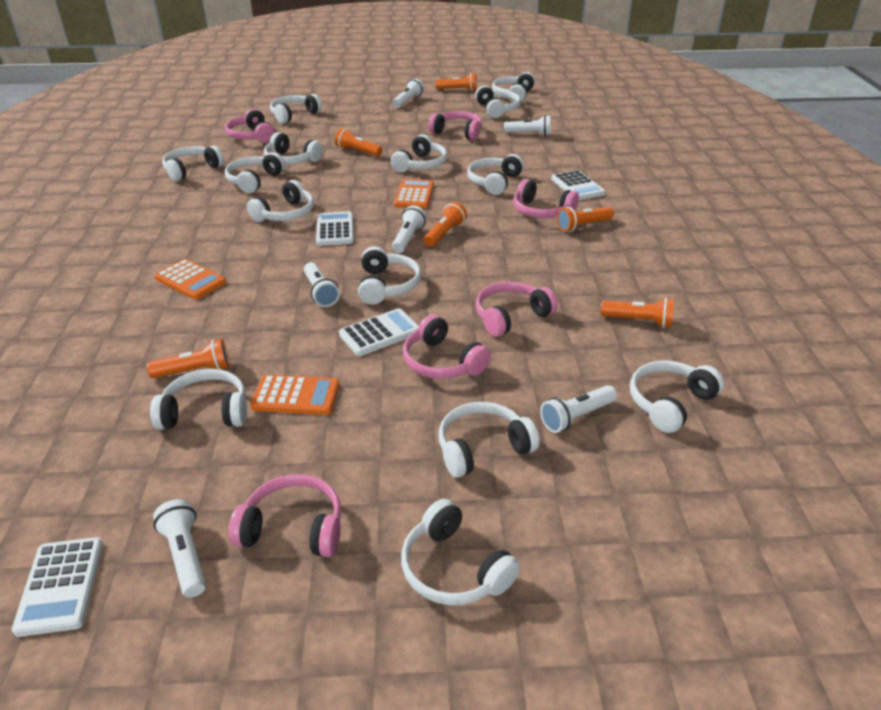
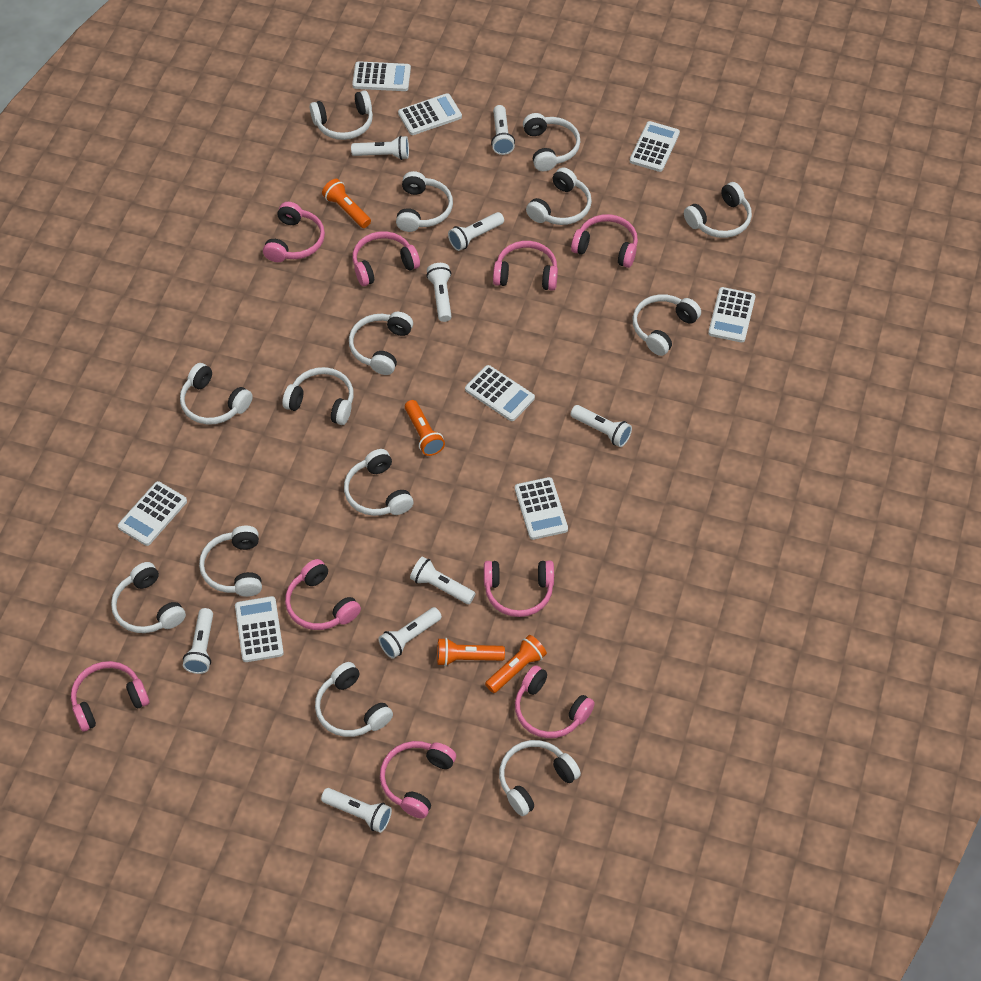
orange calculator: [155,259,227,300] [250,375,339,415] [394,179,434,209] = 3 -> none = 0
orange flashlight: [147,339,229,378] [335,128,382,157] [424,202,467,247] [435,73,477,91] [557,207,614,232] [601,298,674,328] = 6 -> [322,179,371,228] [405,400,445,456] [437,638,505,666] [485,635,547,693] = 4
pink headphones: [225,109,275,143] [229,474,341,557] [403,314,491,379] [429,111,482,140] [476,282,558,337] [513,179,579,218] = 6 -> [71,661,149,732] [263,202,325,262] [285,559,361,630] [352,231,420,286] [380,741,456,819] [484,560,554,617] [493,241,558,291] [515,665,595,738] [571,214,638,268] = 9
white calculator: [12,537,103,637] [316,212,354,246] [339,308,419,356] [551,170,606,200] = 4 -> [118,481,187,546] [235,596,284,662] [352,61,411,91] [398,93,462,135] [465,365,535,421] [515,477,568,540] [630,121,680,172] [708,287,756,342] = 8
white flashlight: [153,499,206,598] [304,262,340,307] [392,205,426,253] [393,78,424,108] [504,115,551,136] [540,385,617,433] = 6 -> [183,608,213,674] [321,788,392,833] [351,136,409,160] [379,607,442,659] [410,557,476,604] [426,263,452,322] [448,212,504,251] [491,105,515,155] [571,405,632,447] = 9

